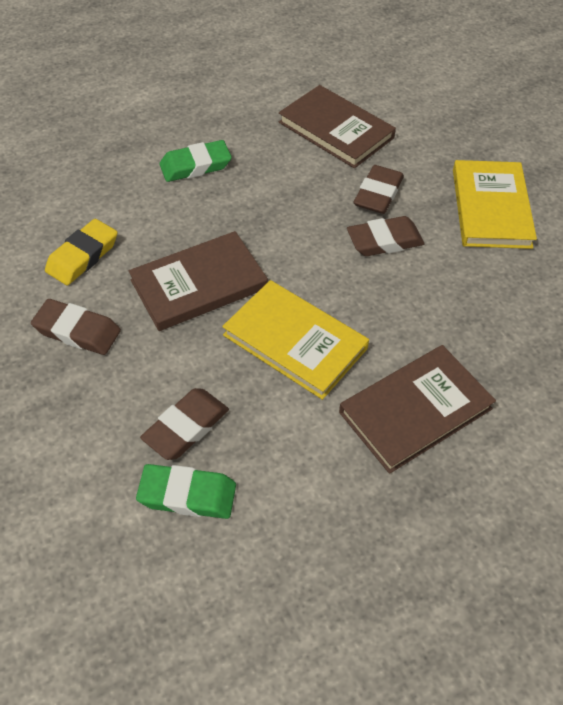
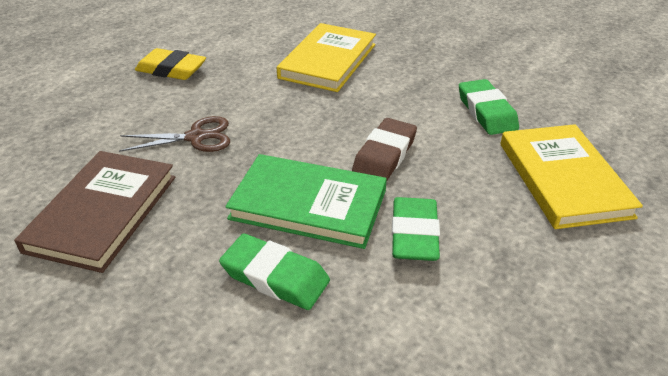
brown book: [129,231,268,331] [279,85,396,168] [339,345,496,474] = 3 -> [14,151,175,273] = 1
brown eraser: [31,299,121,355] [140,388,229,460] [347,216,424,256] [353,165,404,214] = 4 -> [352,118,417,181] = 1
brown scissors: none = 0 -> [119,116,230,152] = 1
green book: none = 0 -> [225,154,387,249] = 1
green eraser: [136,464,236,519] [159,140,232,182] = 2 -> [219,234,330,310] [392,197,440,261] [459,79,519,135] = 3

